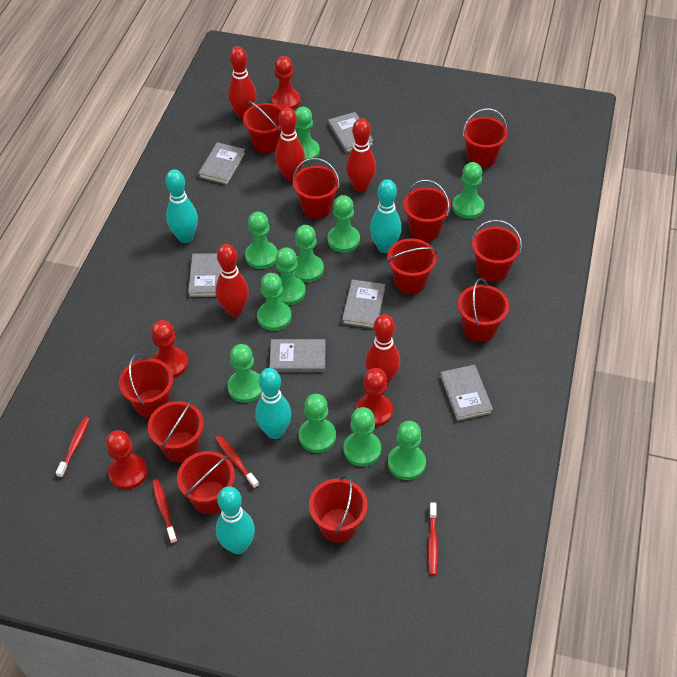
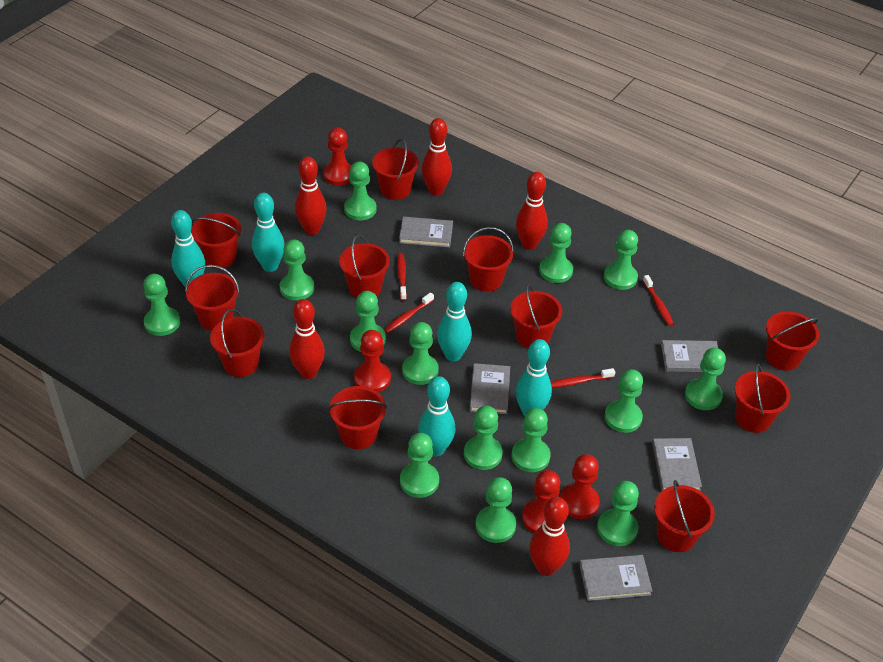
green pawn: [227,344,262,403] [245,212,278,269] [257,273,292,331] [276,247,306,305] [294,225,324,282] [295,107,320,162] [299,394,336,453] [327,195,360,253] [343,407,381,466] [388,421,426,480] [452,162,484,219] = 11 -> [143,274,180,336] [280,239,314,301] [344,162,377,220] [350,291,386,352] [400,433,439,498] [402,322,439,385] [464,406,503,470] [475,477,516,543] [512,408,551,472] [539,223,573,283] [597,481,639,546] [604,230,638,290] [604,369,643,433] [685,348,726,410] = 14
grey book: [188,253,221,297] [198,142,245,185] [269,339,326,372] [328,112,374,153] [342,280,385,329] [440,365,493,421] = 6 -> [399,217,453,248] [470,363,510,414] [579,555,652,601] [652,438,702,491] [661,340,718,372] = 5
turquoise bowling pin: [165,169,198,243] [216,486,255,554] [255,368,292,439] [370,179,402,253] = 4 -> [171,210,205,287] [252,193,285,272] [418,376,455,456] [437,282,472,361] [515,339,552,416] = 5

